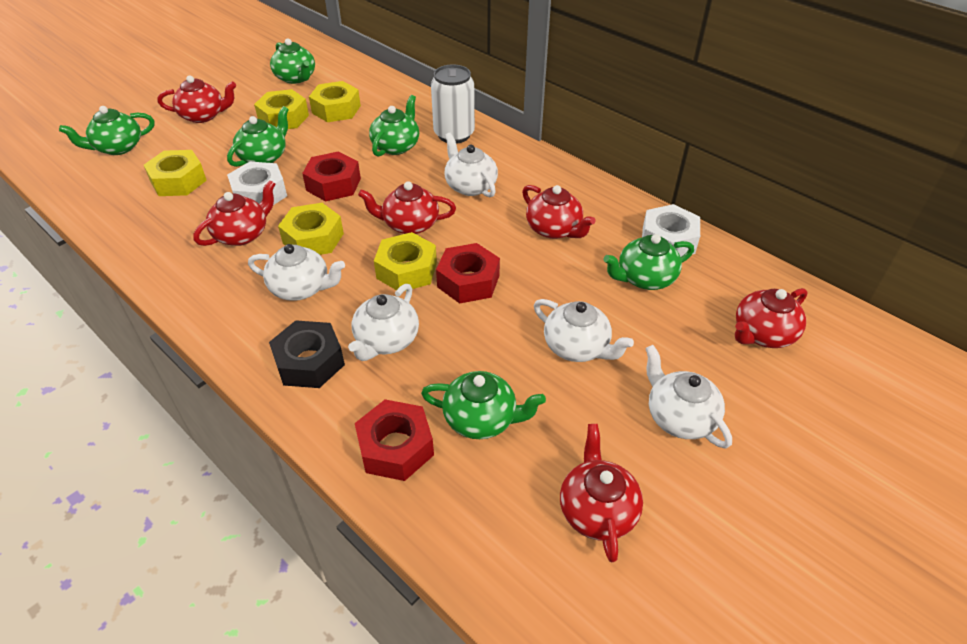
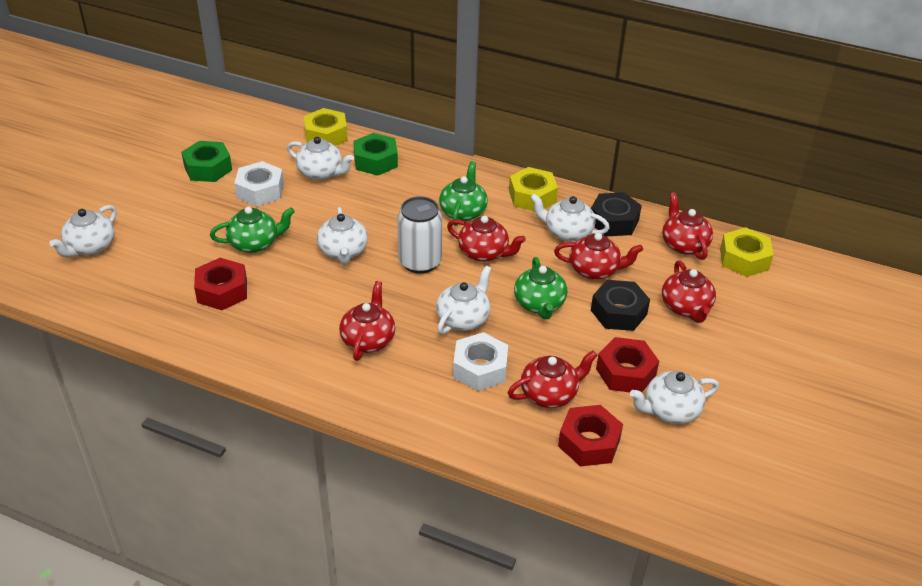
black nut: [269,320,345,388] = 1 -> [591,192,642,236] [591,280,650,331] = 2
green nut: none = 0 -> [181,141,232,182] [353,133,398,176] = 2
green teapot: [59,106,154,155] [227,106,289,167] [270,38,315,84] [369,95,419,157] [421,371,546,439] [604,234,694,290] = 6 -> [210,207,295,253] [439,161,488,226] [514,257,567,319] = 3
white teapot: [248,244,345,301] [348,284,419,361] [444,133,498,197] [534,299,634,362] [645,345,732,449] = 5 -> [49,205,117,257] [287,137,354,180] [317,207,368,264] [436,266,492,334] [530,194,610,242] [630,371,719,424] = 6
yellow nut: [144,150,207,196] [254,89,309,129] [278,203,344,255] [309,81,361,122] [374,232,437,291] = 5 -> [304,108,348,146] [509,167,558,211] [720,227,774,277] = 3

